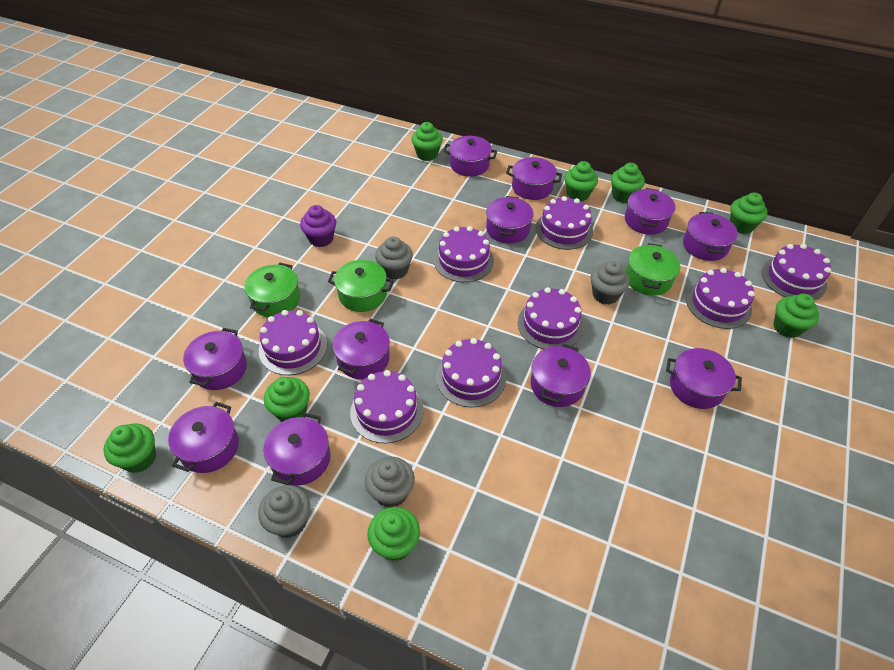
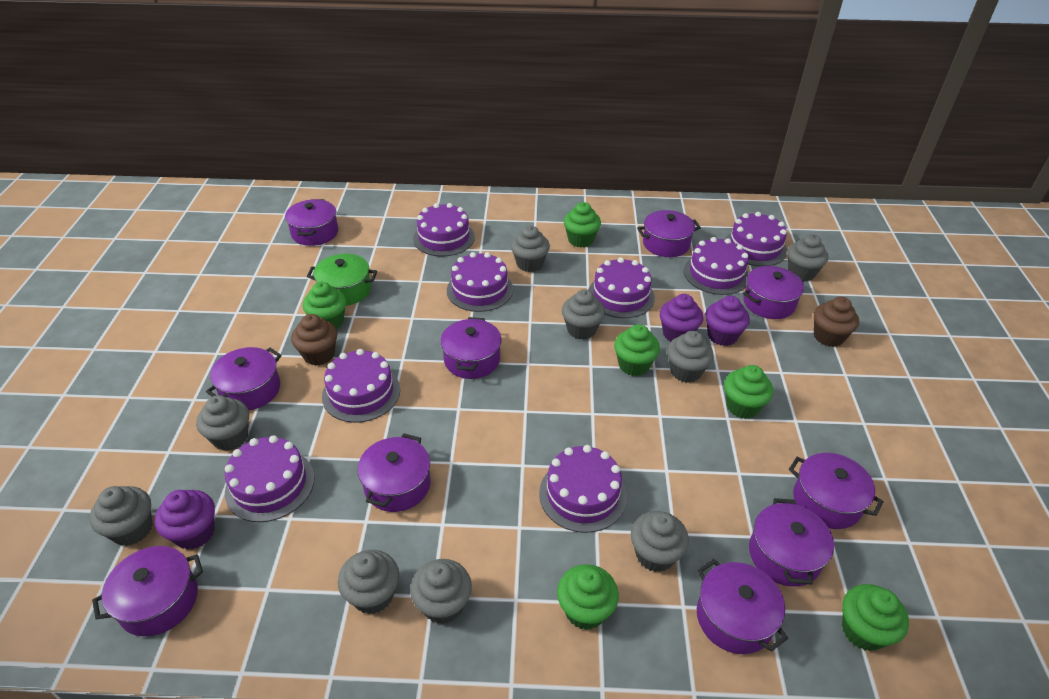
brown cupcake: none = 0 -> [291,314,337,366] [814,297,859,347] = 2
green cupcake: [104,423,156,473] [264,377,310,422] [367,507,420,561] [411,122,443,161] [564,161,598,202] [611,163,645,203] [730,193,767,234] [773,294,819,338] = 8 -> [303,282,347,329] [557,564,619,630] [564,202,601,248] [614,324,660,376] [724,365,773,419] [842,584,909,651] = 6
green pot: [244,263,300,317] [328,260,394,312] [626,243,681,296] = 3 -> [307,254,377,306] = 1
grey cupcake: [258,485,310,538] [365,457,415,507] [375,236,413,280] [590,261,630,305] = 4 -> [90,486,153,546] [196,395,249,451] [338,550,399,614] [410,559,472,624] [511,225,550,272] [562,289,605,340] [631,511,689,572] [667,331,713,383] [787,234,828,281] = 9
purple cupcake: [300,205,336,247] = 1 -> [155,490,215,550] [660,294,704,342] [705,296,750,346] = 3
purple pot: [168,402,239,473] [183,328,247,390] [263,413,330,485] [332,318,390,379] [443,136,497,177] [486,196,534,243] [506,157,562,200] [531,344,591,407] [625,188,675,235] [666,348,742,409] [683,212,738,261] = 11 -> [92,546,203,636] [206,347,282,410] [285,199,338,246] [358,433,431,512] [440,317,502,379] [637,210,701,257] [697,559,788,654] [743,266,805,319] [749,498,834,587] [789,453,884,529] = 10

